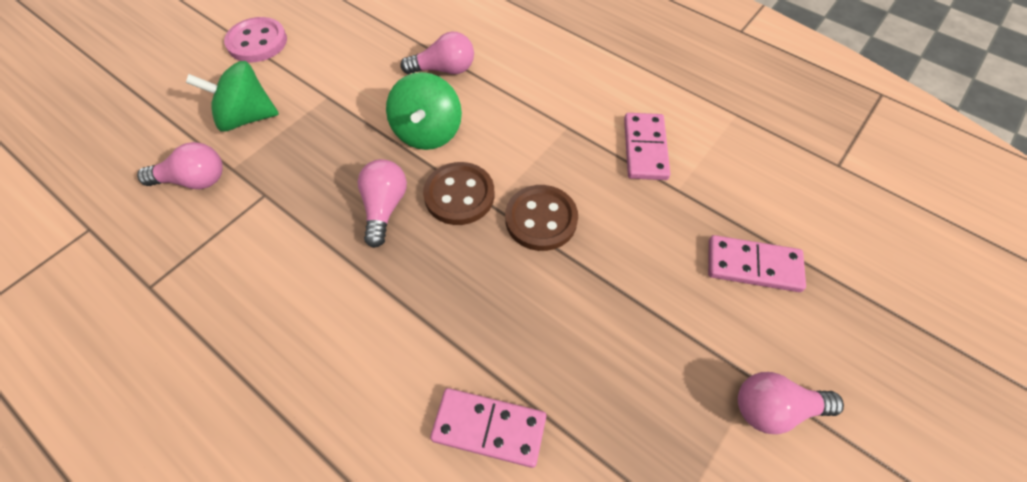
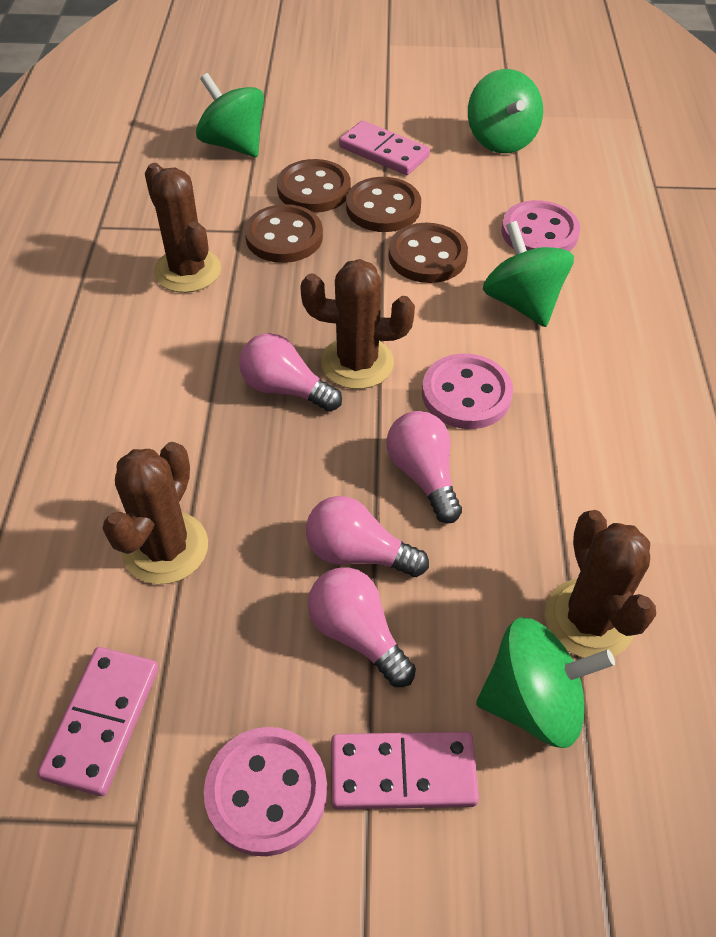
brown button: [423,162,494,225] [505,185,578,251] = 2 -> [245,204,323,263] [277,159,351,213] [346,177,421,232] [388,223,468,283] = 4
brown cactus: none = 0 -> [103,442,208,584] [145,163,221,293] [300,259,415,389] [545,510,656,658] = 4
green spinning top: [186,61,279,132] [386,72,462,150] = 2 -> [196,73,264,157] [468,69,543,153] [476,618,615,748] [483,221,574,327] = 4
pink button: [224,17,287,62] = 1 -> [204,727,327,856] [422,354,513,429] [501,200,580,251] = 3

